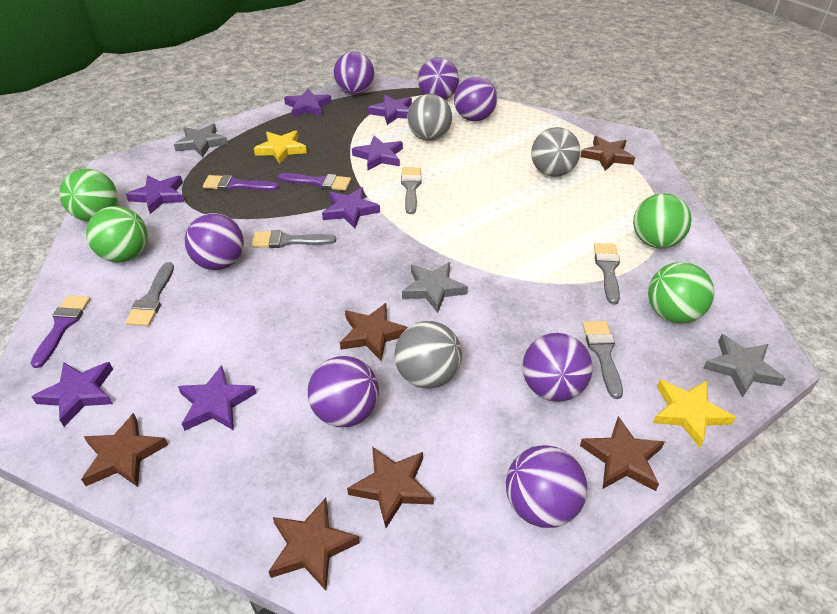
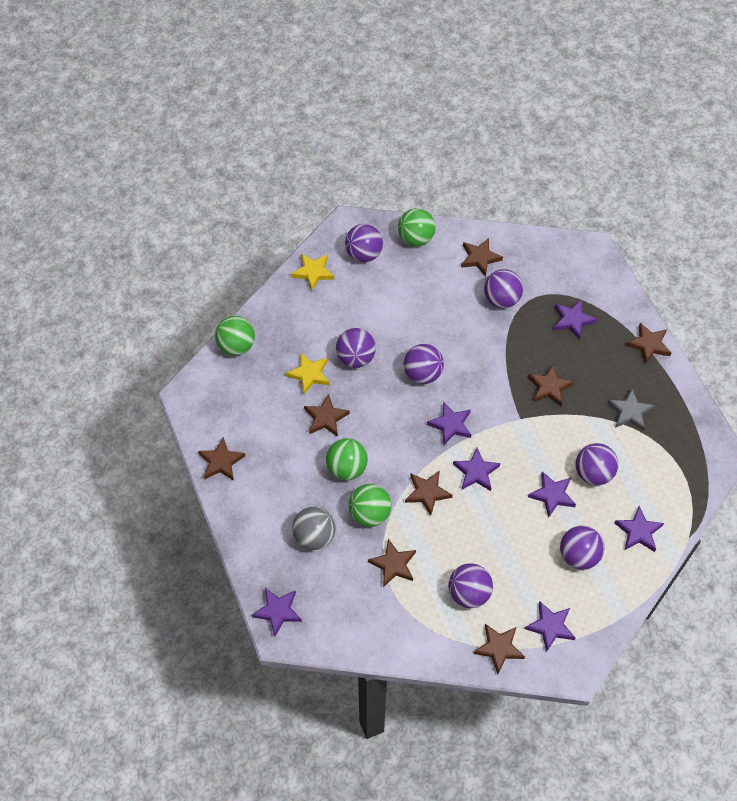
brown star: [81,413,168,487] [269,498,360,590] [340,303,408,361] [347,447,434,528] [580,136,635,171] [580,416,664,491] = 6 -> [198,437,245,481] [304,394,350,437] [368,539,416,587] [405,470,453,516] [461,238,503,277] [473,624,525,674] [528,365,574,406] [626,323,671,364] = 8
grey ball: [394,321,462,389] [407,94,452,141] [531,127,580,177] = 3 -> [292,507,336,550] = 1
grey brush: [125,262,174,326] [252,230,336,248] [401,167,422,214] [582,321,623,399] [594,243,620,305] = 5 -> none = 0
grey star: [174,124,228,158] [402,262,468,313] [703,334,786,398] = 3 -> [607,389,655,431] = 1
purple brush: [31,295,90,368] [203,175,279,191] [277,173,351,191] = 3 -> none = 0

